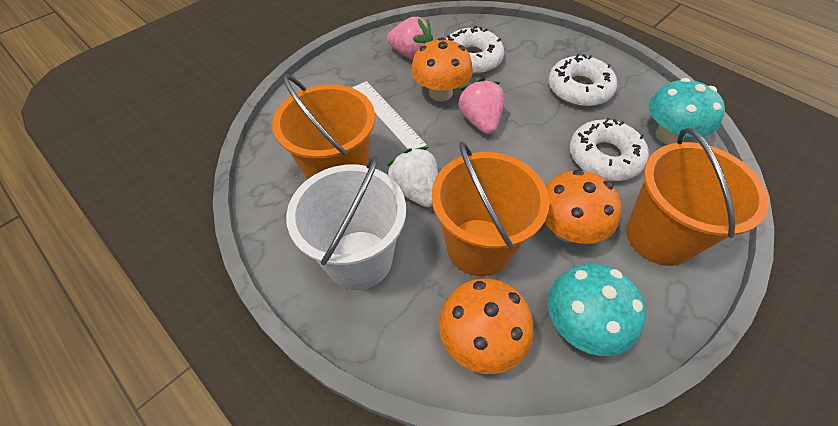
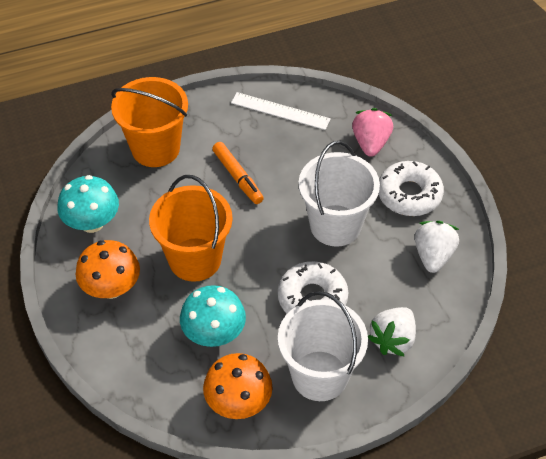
orange bucket: [272,74,375,179] [432,142,549,276] [626,128,769,266] = 3 -> [111,77,188,167] [149,175,233,282] = 2
orange marker: none = 0 -> [212,142,264,204] = 1
orange mushroom: [411,37,473,101] [439,278,534,374] [544,170,621,244] = 3 -> [75,240,140,299] [203,353,272,419] = 2
pink strawberry: [387,17,433,60] [457,78,504,134] = 2 -> [352,108,393,157] = 1
white bucket: [286,155,406,290] = 1 -> [278,291,368,401] [299,141,380,247] = 2
white donut: [446,26,504,74] [548,54,617,107] [569,118,649,181] = 3 -> [278,261,348,314] [379,161,444,216] = 2
white strawberry: [387,147,438,207] = 1 -> [368,307,416,357] [414,221,459,273] = 2

